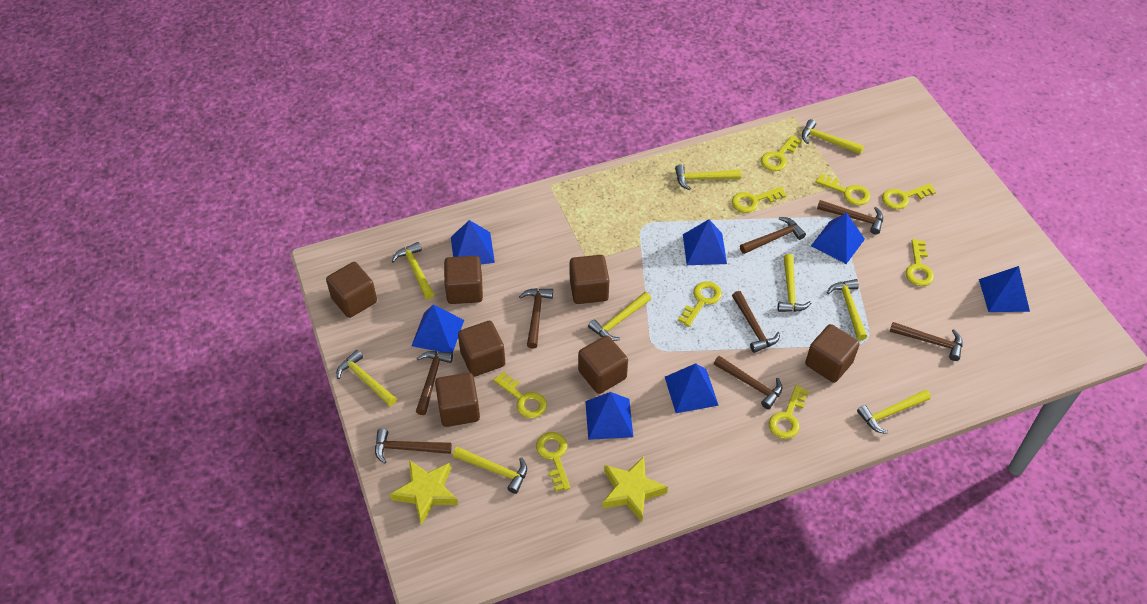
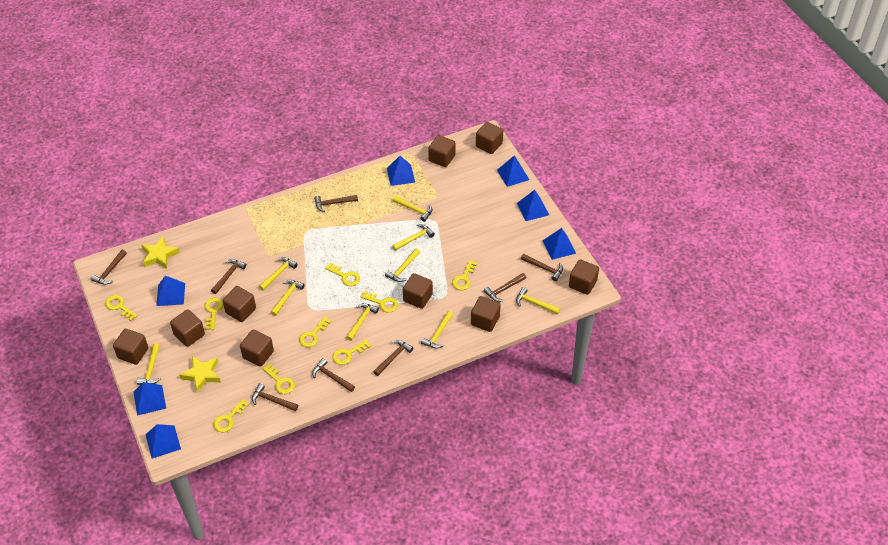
brown cube: [326,262,377,318] [435,373,480,427] [444,256,483,304] [458,321,505,377] [570,255,609,304] [578,335,628,394] [805,324,860,383] = 7 -> [113,329,148,365] [170,309,205,347] [223,286,256,322] [240,330,274,367] [403,273,433,309] [428,135,456,167] [471,296,501,332] [476,122,503,154] [569,259,599,295] = 9

